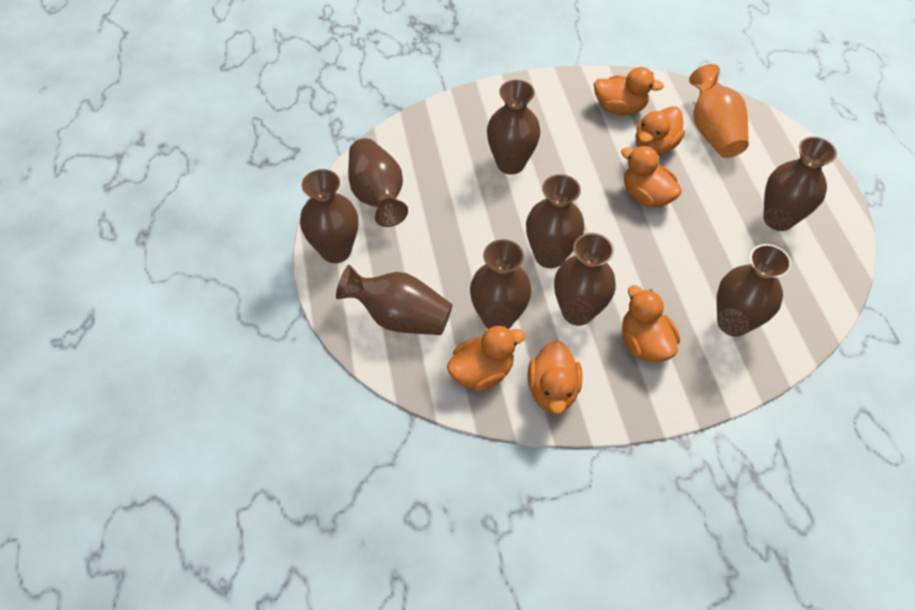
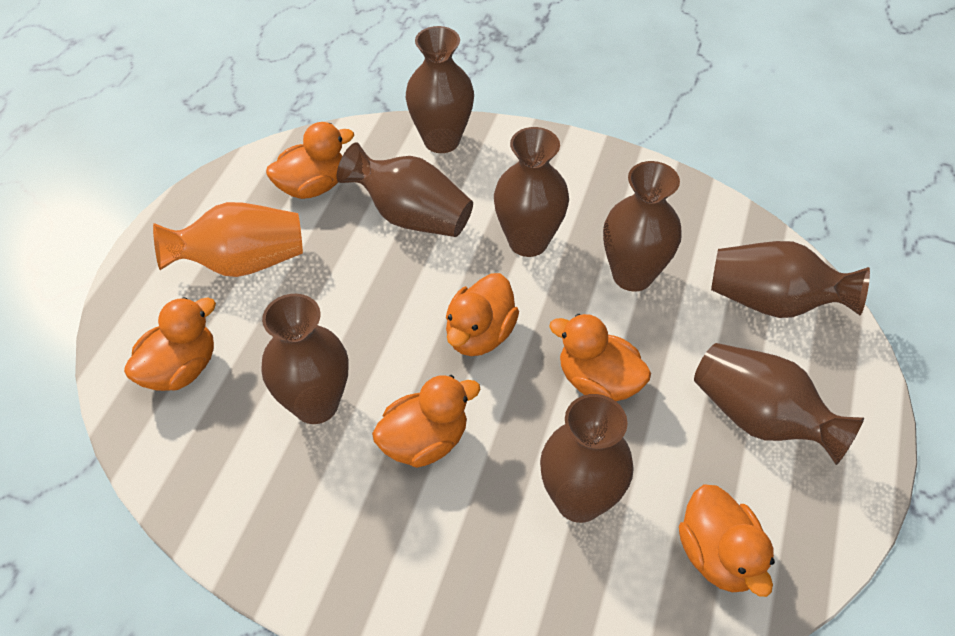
brown vase: [300,169,358,263] [336,265,453,335] [348,138,408,227] [470,239,532,329] [487,80,541,175] [526,174,584,268] [554,233,616,326] [717,244,791,337] [763,137,837,231] = 9 -> [261,294,348,424] [337,142,473,237] [406,26,474,153] [494,127,569,257] [540,394,634,523] [603,161,682,292] [694,343,864,465] [711,241,870,318] = 8

